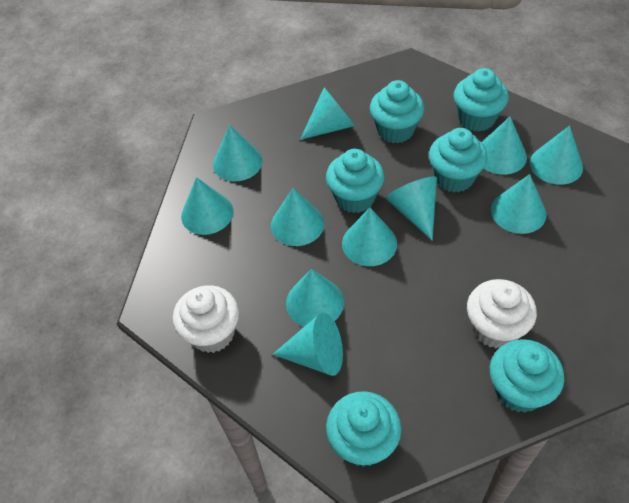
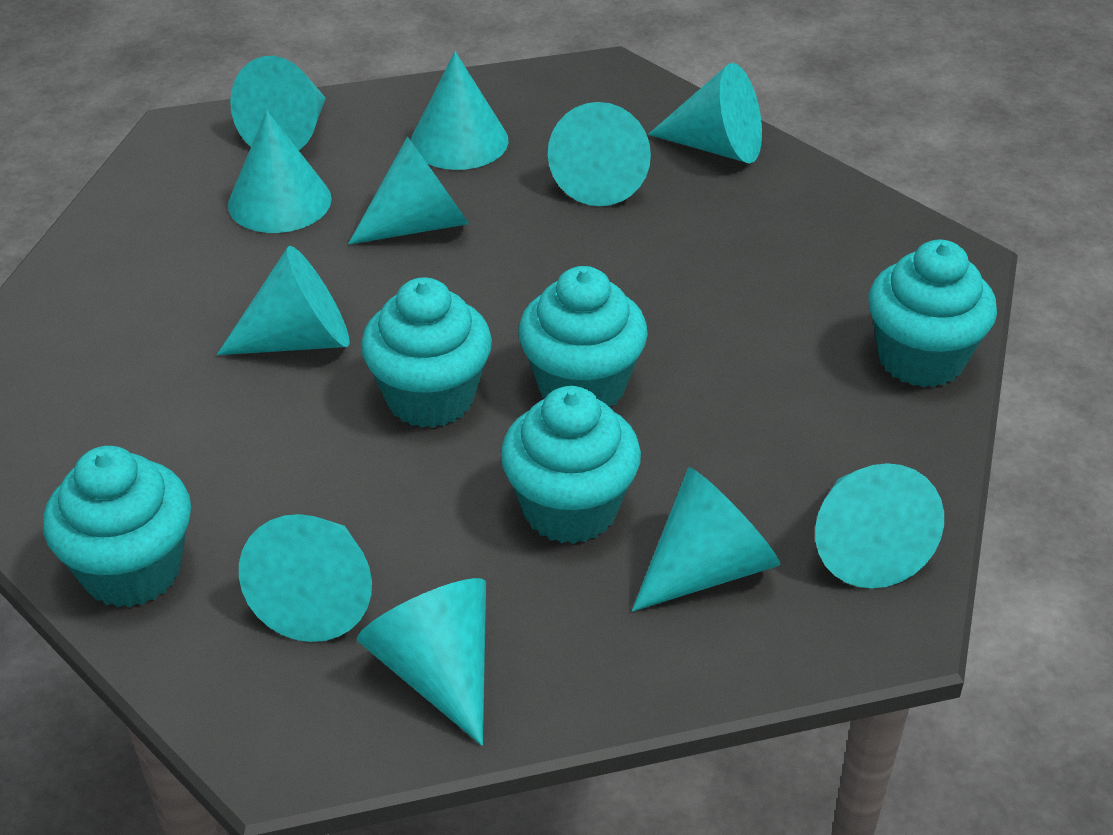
turquoise cupcake: [326,149,384,213] [326,391,402,467] [370,80,424,143] [429,128,488,192] [453,68,509,132] [490,339,564,413] = 6 -> [43,446,191,608] [361,277,492,428] [501,386,641,544] [518,266,648,407] [869,240,997,387] = 5
white cupcake: [173,285,239,353] [467,279,537,348] = 2 -> none = 0

